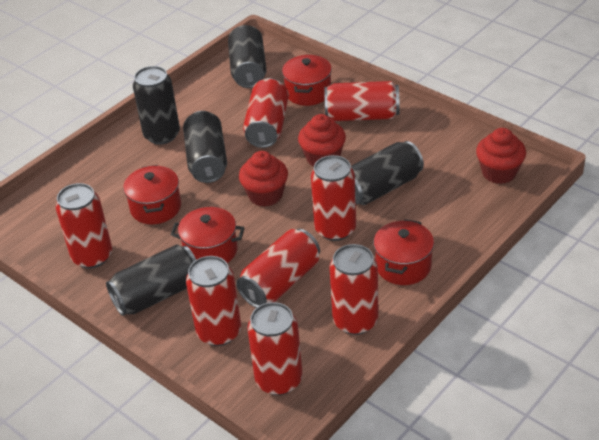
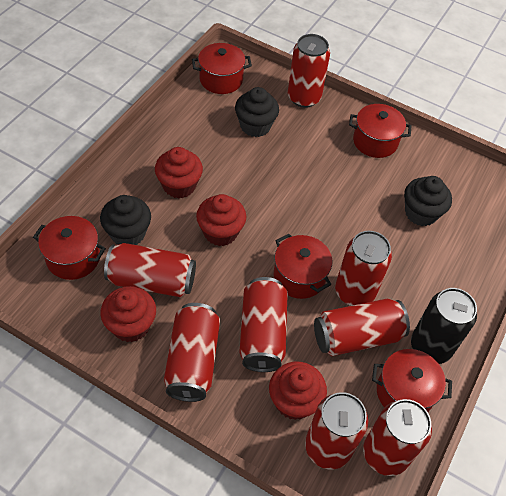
black can: [106,245,196,316] [133,66,180,145] [183,111,227,183] [228,25,267,88] [351,141,424,205] = 5 -> [411,288,477,364] = 1
black cupcake: none = 0 -> [100,195,151,245] [235,87,279,137] [404,176,452,226] = 3
red cupcake: [239,151,288,207] [298,114,346,167] [476,128,526,184] = 3 -> [100,286,156,342] [155,147,203,199] [196,194,247,246] [269,362,327,420] = 4
red pot: [123,165,181,224] [171,207,245,263] [282,55,332,106] [373,219,434,285] = 4 -> [33,216,106,280] [192,43,252,94] [274,234,332,299] [349,104,411,158] [372,349,452,412] = 5

